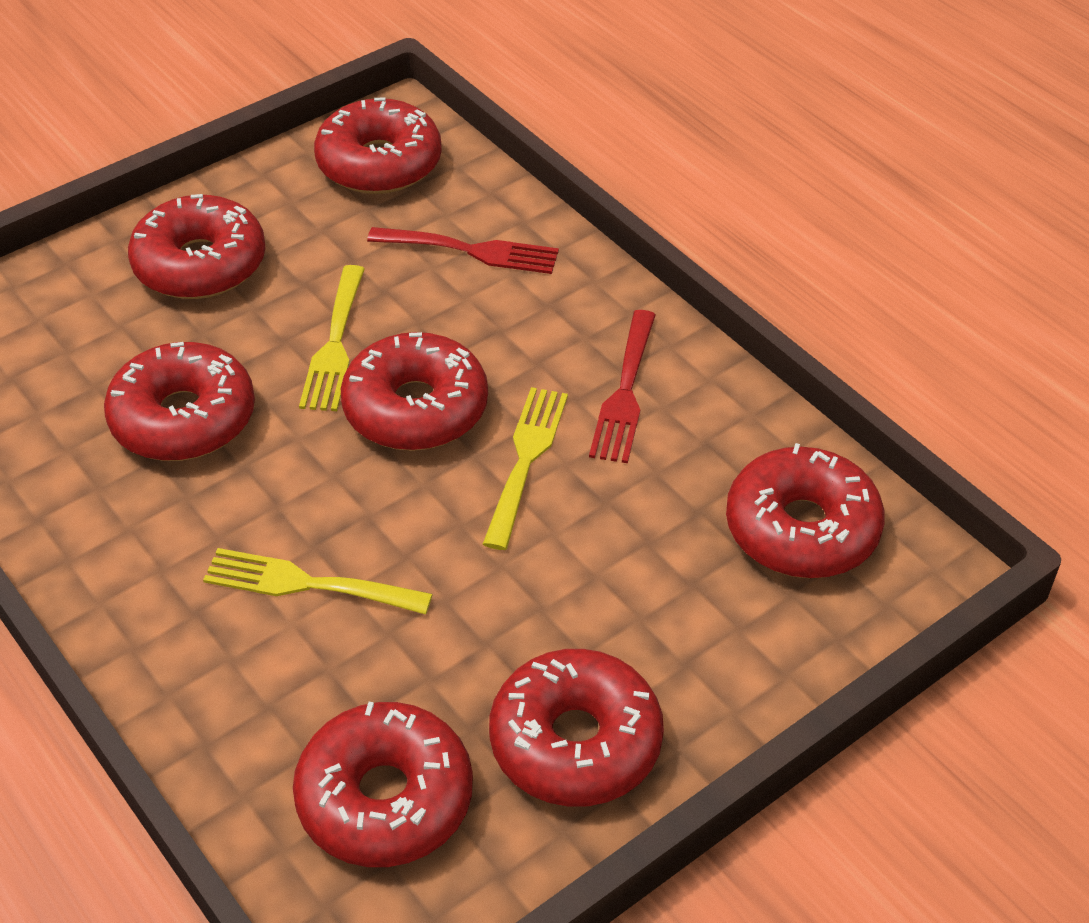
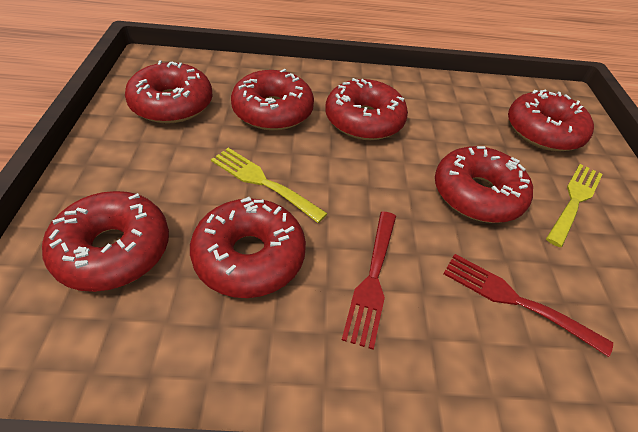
yellow fork: [203,548,433,615] [299,265,365,411] [483,387,568,550] = 3 -> [211,148,328,223] [546,164,603,247] = 2

